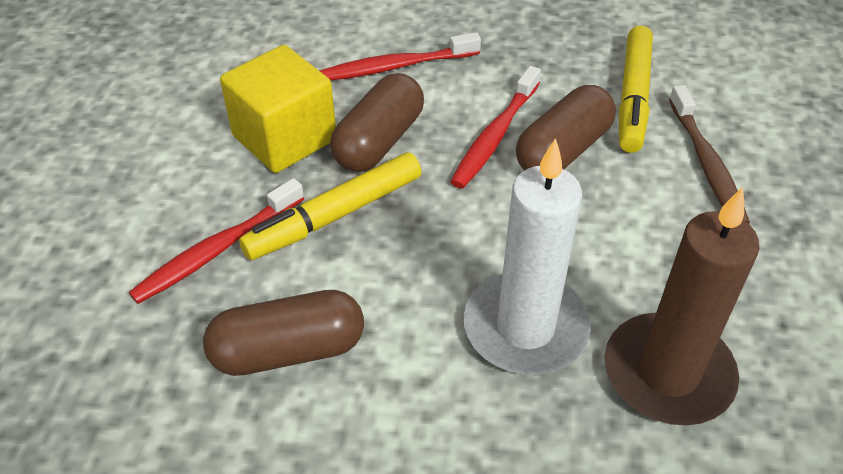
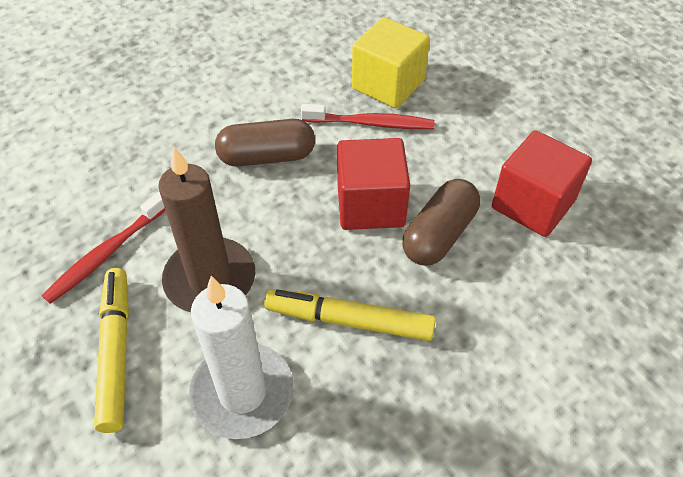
brown capsule: [203,290,364,376] [330,73,424,172] [516,85,616,171] = 3 -> [215,119,315,167] [402,179,480,266] = 2
brown toothbrush: [669,85,750,224] = 1 -> none = 0
red cube: none = 0 -> [337,138,410,230] [492,130,592,237] = 2
red toothbrush: [129,178,304,304] [319,32,481,81] [450,66,541,189] = 3 -> [42,192,165,304] [301,104,434,129] = 2

